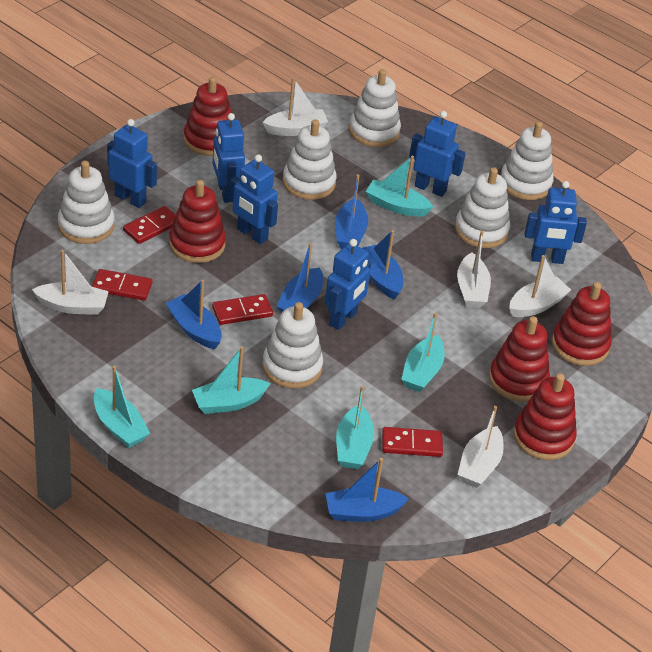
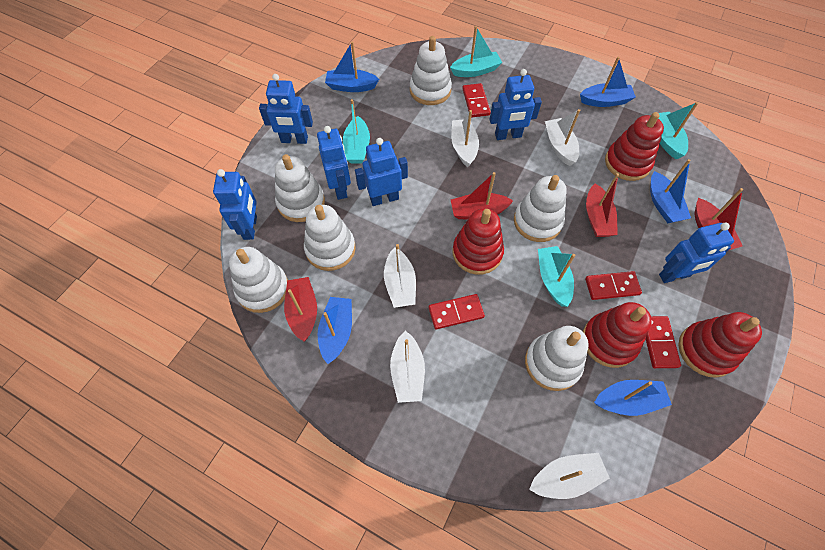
red boat: none = 0 -> [284,277,317,341] [451,172,513,219] [586,173,619,237] [694,188,743,250] = 4
red stacking toy: [169,180,226,263] [184,77,232,156] [489,316,550,402] [513,373,577,460] [552,282,612,366] = 5 -> [452,208,504,275] [583,302,652,368] [605,112,664,181] [679,312,762,378] = 4
turquoise boat: [94,366,150,448] [192,346,271,414] [336,385,374,469] [366,156,433,217] [401,312,445,392] = 5 -> [343,99,370,163] [450,26,502,77] [538,246,575,307] [658,102,698,159] = 4

